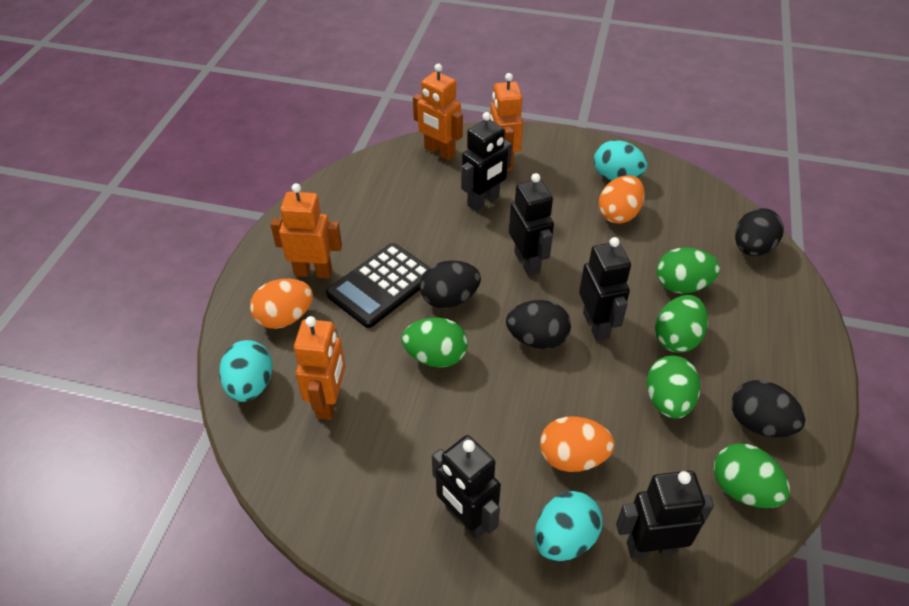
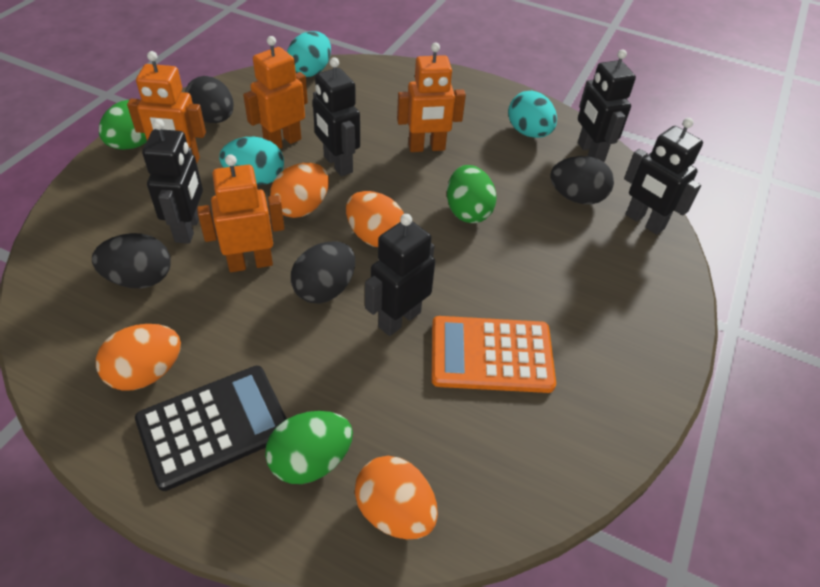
green egg: [402,317,467,368] [647,356,701,419] [655,295,708,353] [657,247,720,294] [714,443,790,508] = 5 -> [99,100,147,150] [265,411,353,484] [447,165,496,223] = 3
orange calculator: none = 0 -> [431,316,556,393] = 1
orange egg: [250,279,313,329] [540,416,614,472] [599,175,645,224] = 3 -> [96,324,181,390] [270,163,329,218] [346,191,404,247] [355,456,438,539] = 4

